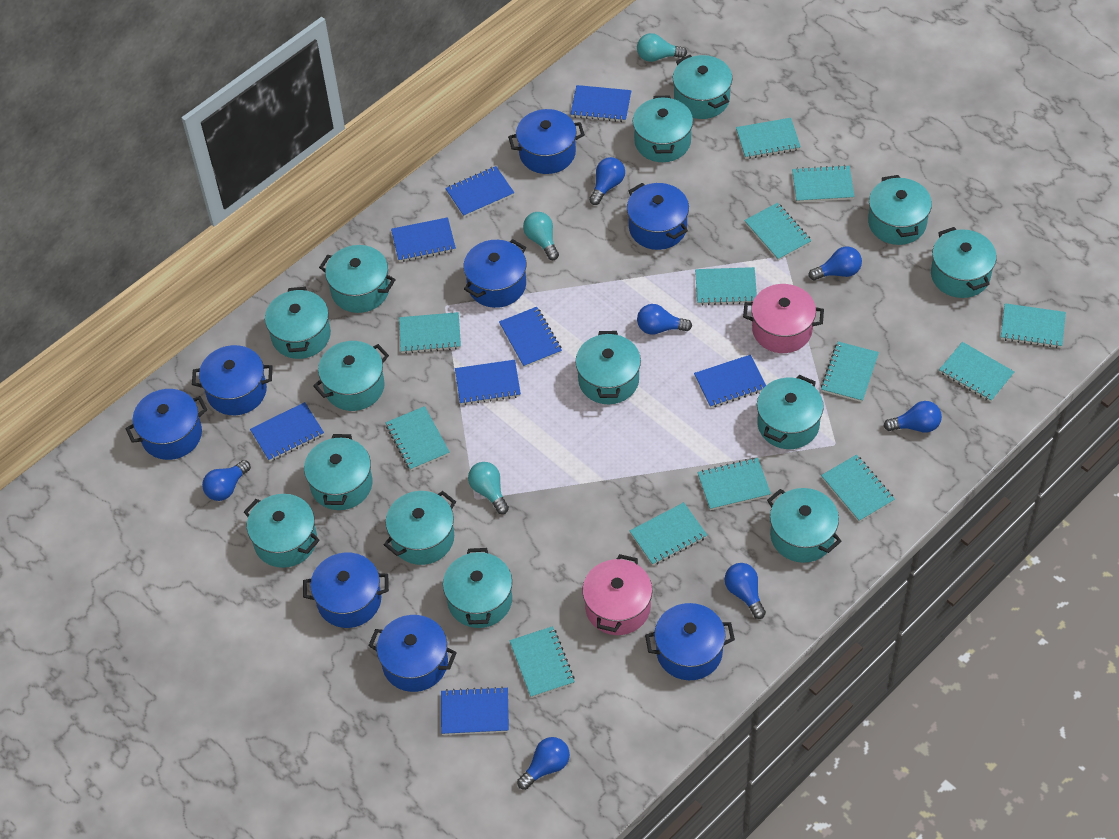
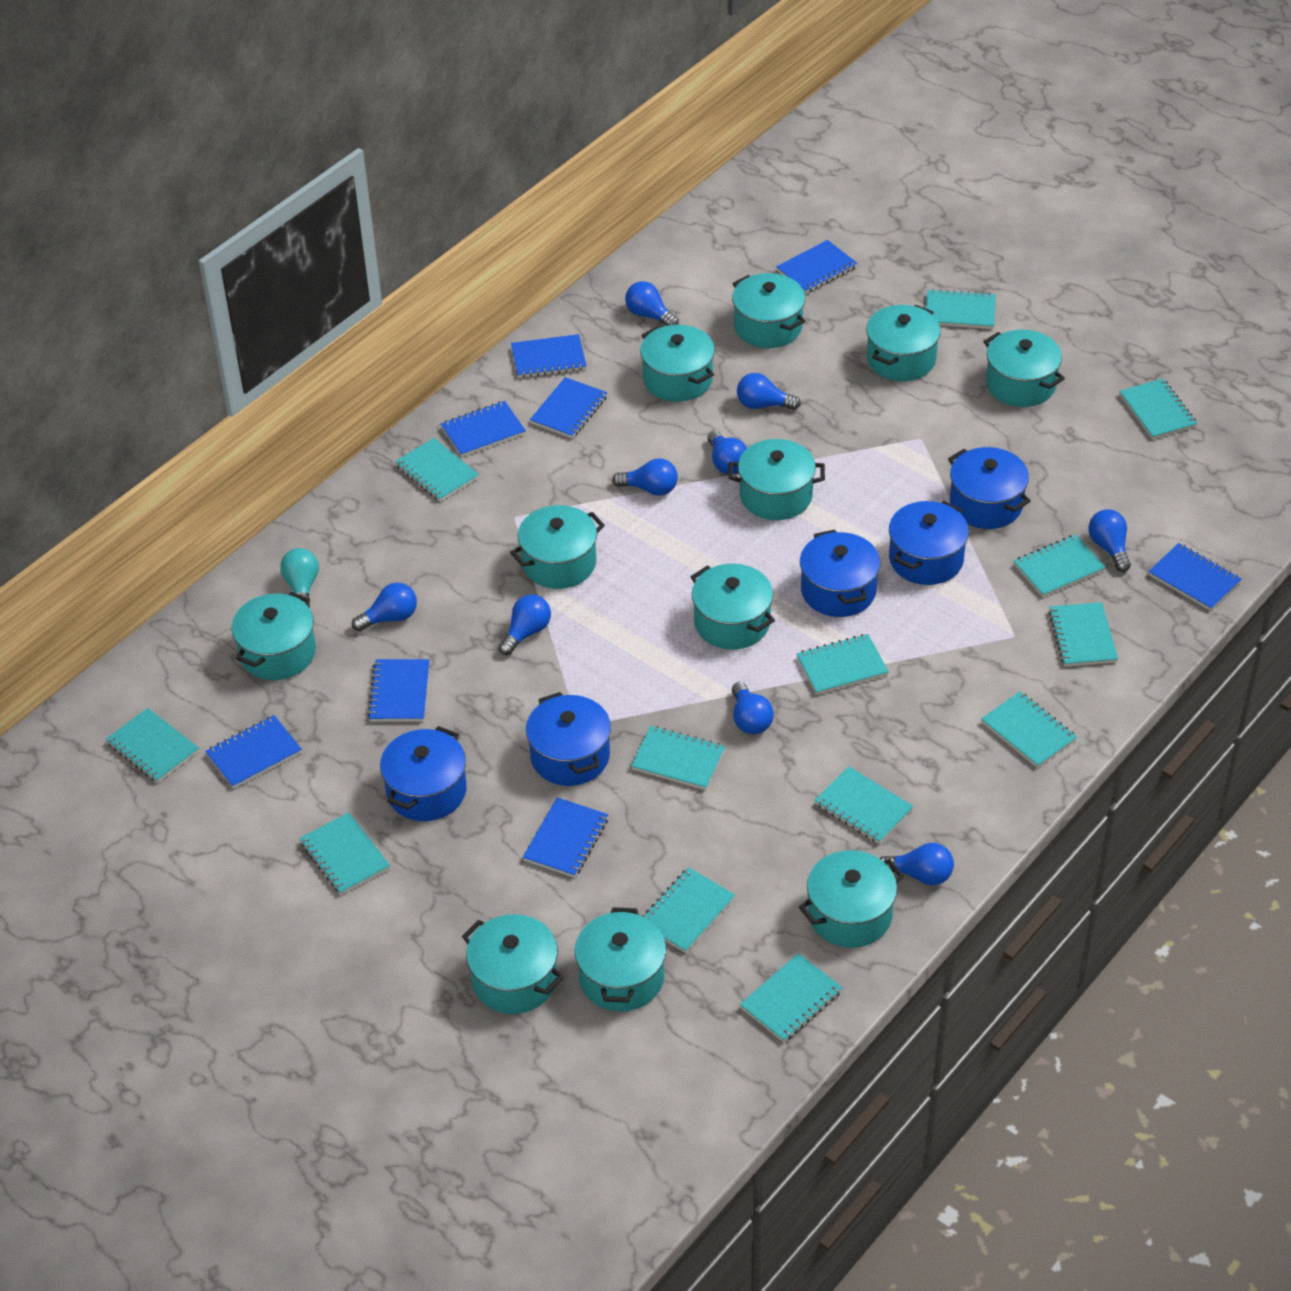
blue light bulb: [202,460,251,501] [517,737,570,790] [589,157,625,205] [637,304,692,335] [725,563,766,619] [809,246,862,280] [883,401,942,433] = 7 -> [352,582,417,632] [499,594,551,655] [612,458,678,496] [625,281,679,326] [708,431,747,474] [732,682,774,734] [737,373,801,410] [880,843,954,885] [1088,509,1131,572] = 9
blue pot: [125,389,207,460] [192,345,273,415] [303,553,389,628] [368,615,457,692] [463,239,526,308] [508,109,585,174] [627,183,689,250] [645,603,735,680] = 8 -> [380,726,467,821] [526,692,611,786] [800,529,881,617] [889,501,969,585] [948,447,1031,529] = 5
pink pot: [582,554,652,635] [743,284,824,353] = 2 -> none = 0
turquoise light bulb: [468,462,509,514] [523,212,559,260] [637,33,687,62] = 3 -> [280,548,319,608] = 1
turquoise pot: [244,494,320,568] [265,287,331,359] [304,434,372,510] [313,341,389,411] [319,245,396,313] [384,491,456,565] [443,548,512,628] [575,331,641,404] [633,95,693,162] [673,55,732,119] [757,375,824,449] [767,488,842,563] [868,175,932,245] [931,227,997,298] = 14 -> [231,592,316,680] [462,914,564,1014] [510,505,605,589] [575,907,666,1012] [640,325,715,402] [691,564,775,650] [728,439,825,520] [732,273,805,348] [799,850,904,948] [866,305,941,381] [983,330,1065,407] = 11

